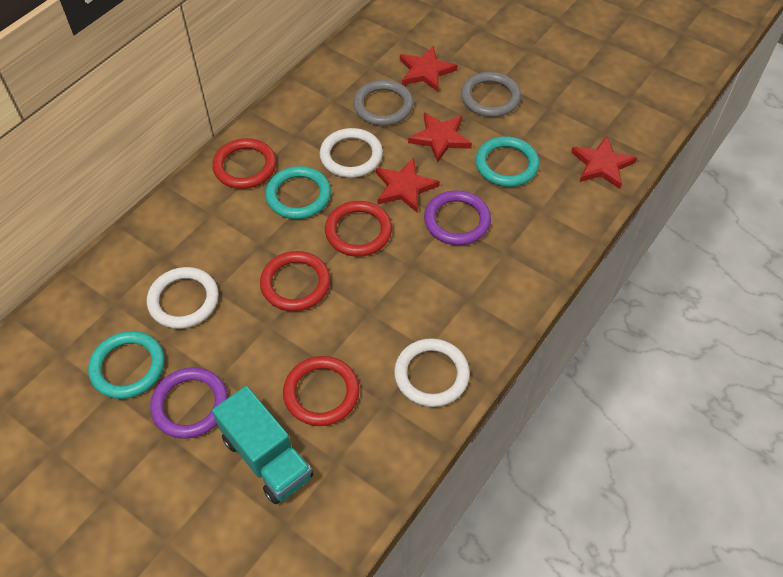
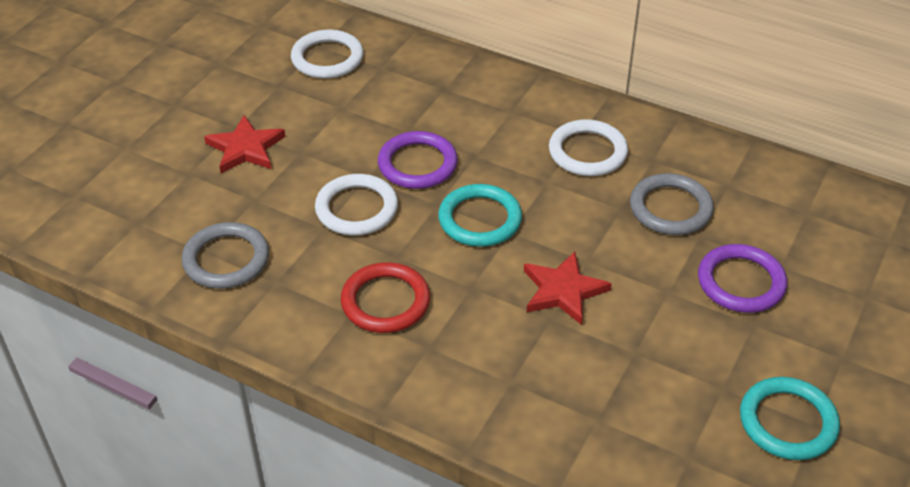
red ring: [212,138,277,189] [260,251,330,311] [283,356,360,426] [325,201,392,257] = 4 -> [341,262,430,333] = 1
red star: [376,158,440,213] [400,46,458,92] [408,112,472,163] [571,136,637,189] = 4 -> [204,115,285,173] [524,251,612,325] = 2
turquoise ring: [88,331,164,399] [265,166,331,219] [475,136,539,187] = 3 -> [438,184,522,247] [740,377,840,460] = 2
turquoise truck: [212,386,313,504] = 1 -> none = 0

